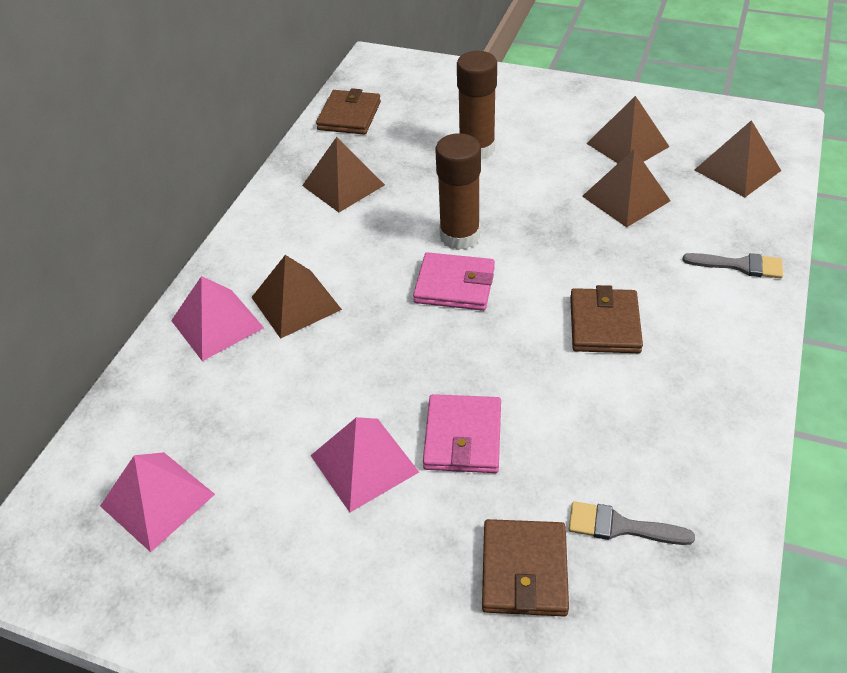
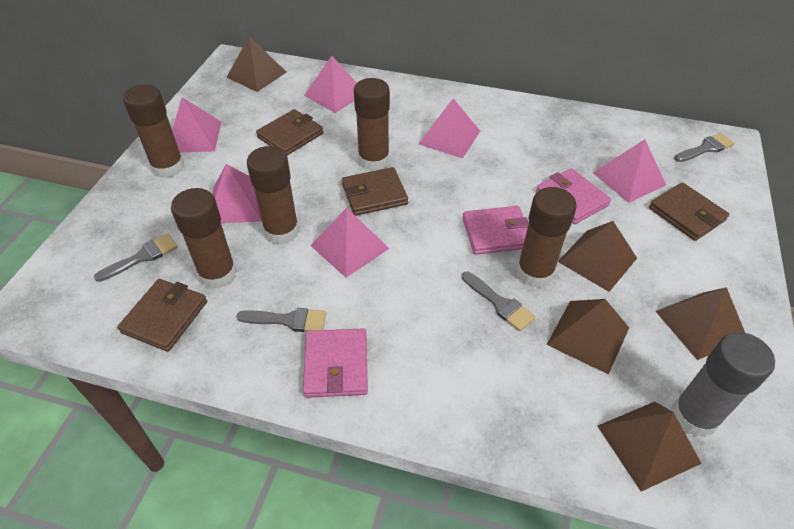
brown glue stick: [435,133,481,250] [457,51,497,160] = 2 -> [123,84,185,178] [171,188,237,289] [247,146,299,245] [354,78,390,171] [517,187,577,288] = 5
brown wallet: [316,88,381,135] [482,519,569,616] [570,285,643,353] = 3 -> [117,279,207,352] [256,109,323,155] [342,167,408,216] [649,182,729,241] = 4
grey brush: [569,501,695,545] [683,253,783,278] = 2 -> [94,234,178,282] [236,308,326,332] [462,272,535,331] [674,133,734,162] = 4
grey glue stick: none = 0 -> [672,332,775,437] = 1
pink pyramid: [100,452,215,552] [171,276,264,361] [310,417,419,512] = 3 -> [172,97,221,152] [212,164,262,223] [304,56,356,113] [310,208,390,278] [418,98,480,158] [593,139,666,203] = 6
pink wallet: [413,252,495,311] [423,394,501,473] = 2 -> [303,328,368,398] [463,206,529,255] [536,168,611,224] = 3

